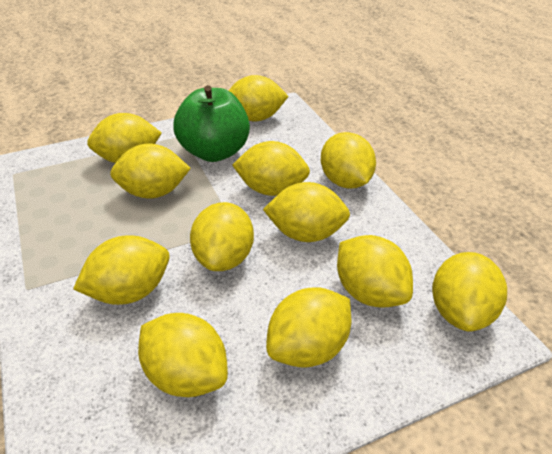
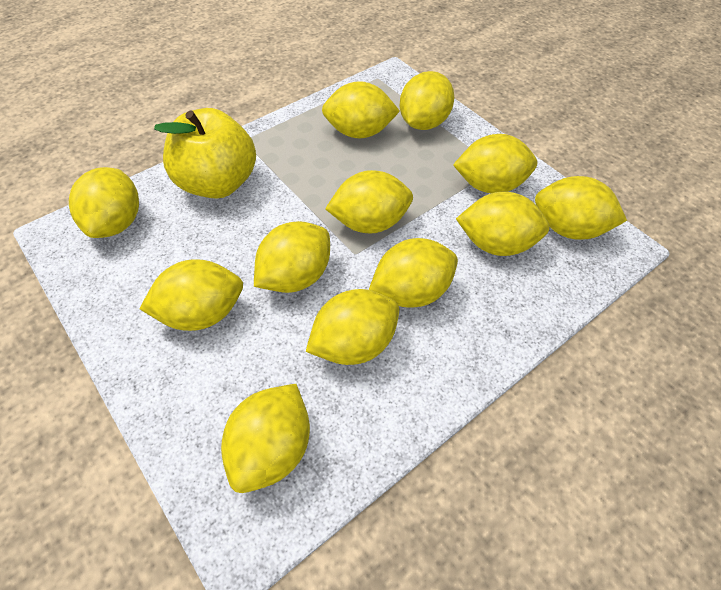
green apple: [173,85,250,162] = 1 -> none = 0
yellow apple: none = 0 -> [154,108,256,199] = 1

